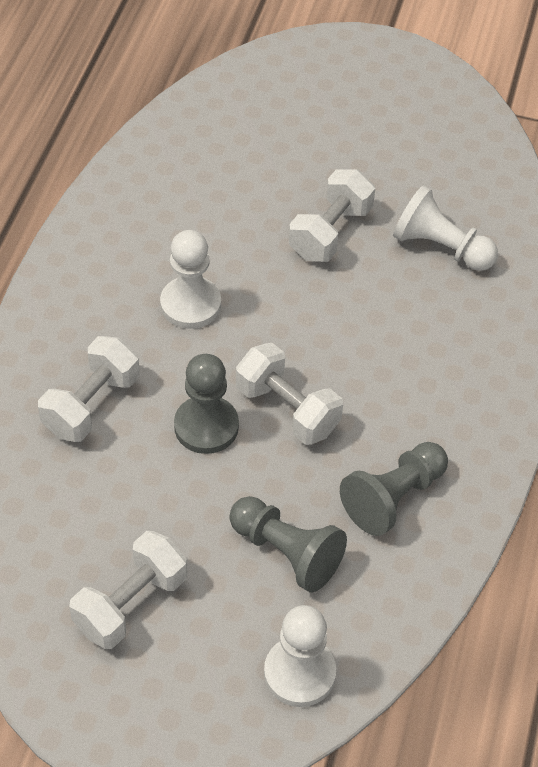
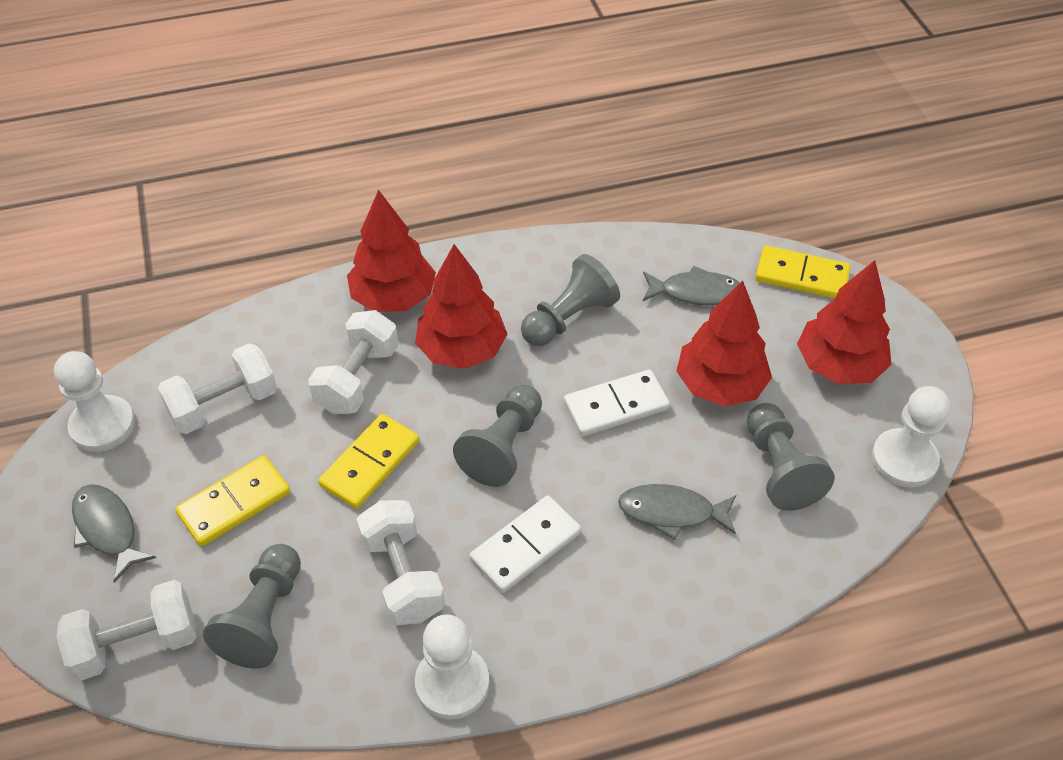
grey fish: none = 0 -> [72,484,156,583] [618,484,736,540] [643,266,740,305] = 3
grey pawn: [174,354,239,454] [229,496,347,592] [340,442,448,536] = 3 -> [203,544,301,669] [453,385,542,487] [521,254,620,346] [747,403,835,511] = 4
red tree: none = 0 -> [347,190,436,312] [415,244,508,369] [676,280,772,406] [797,260,891,384] = 4
white domino: none = 0 -> [470,496,581,593] [564,370,670,436] = 2
yellow domino: none = 0 -> [175,456,290,546] [318,414,419,509] [755,246,851,298] = 3

